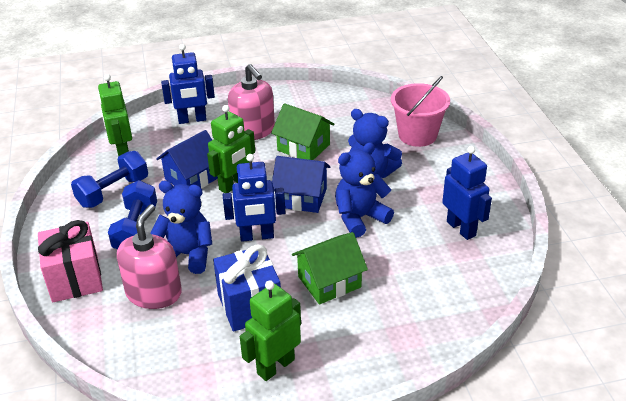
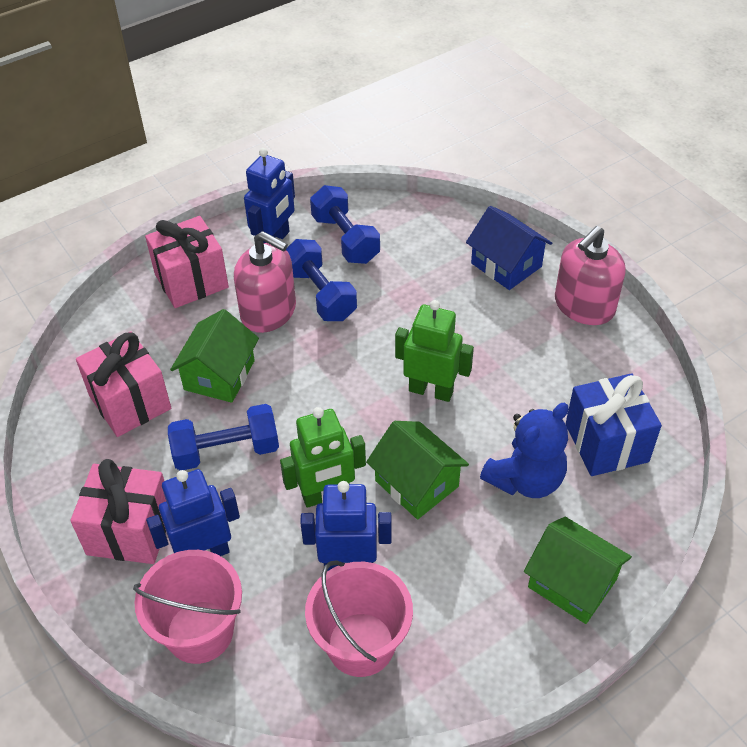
blue dumbbell: [71,151,148,208] [108,180,157,249] = 2 -> [168,404,279,470] [286,239,357,321] [310,185,380,264] = 3
blue house: [156,130,218,188] [272,156,330,213] = 2 -> [466,206,552,290] = 1
blue teddy bear: [150,181,212,274] [335,142,394,238] [348,109,402,178] = 3 -> [480,403,569,498] = 1
green house: [271,103,335,160] [292,232,368,305] = 2 -> [170,309,259,403] [366,421,469,519] [524,517,632,624] = 3
green robot: [98,74,132,157] [207,105,255,193] [240,280,301,381] = 3 -> [280,407,366,508] [395,300,474,402] = 2
pink bucket: [391,76,450,147] = 1 -> [133,550,242,664] [305,560,413,677] = 2
pink gift: [38,220,103,302] = 1 -> [70,459,166,564] [76,332,171,437] [145,216,229,308] = 3

